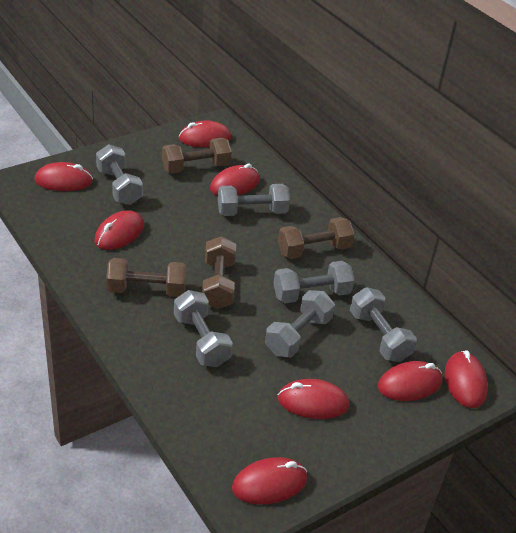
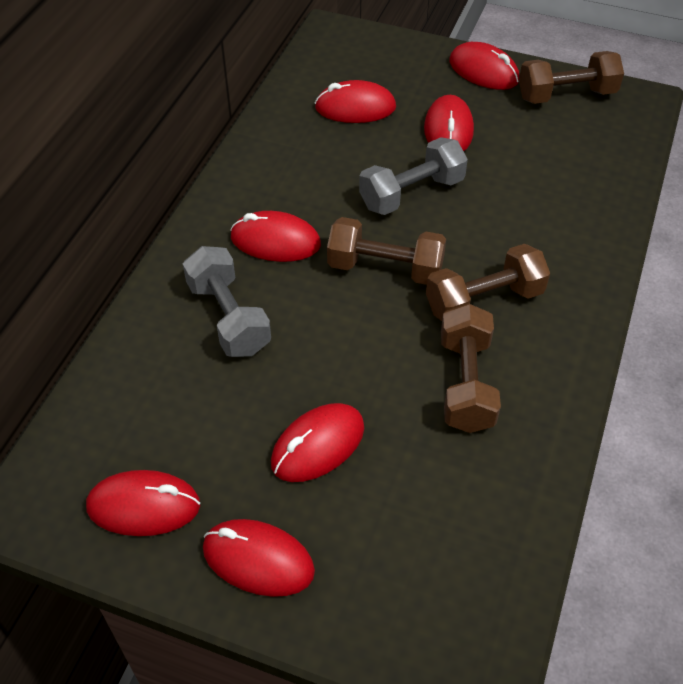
grey dumbbell: [96,144,143,205] [174,290,233,367] [218,184,290,216] [265,290,335,357] [273,261,355,303] [350,287,417,362] = 6 -> [183,246,271,357] [359,137,468,215] = 2
red mouse: [35,162,93,191] [94,210,144,250] [179,121,231,147] [210,164,260,196] [232,457,307,505] [278,379,349,419] [378,361,442,401] [445,350,488,408] = 8 -> [86,470,200,536] [203,519,315,597] [230,211,321,262] [271,403,364,482] [315,80,396,123] [424,95,474,151] [449,42,519,90] = 7

